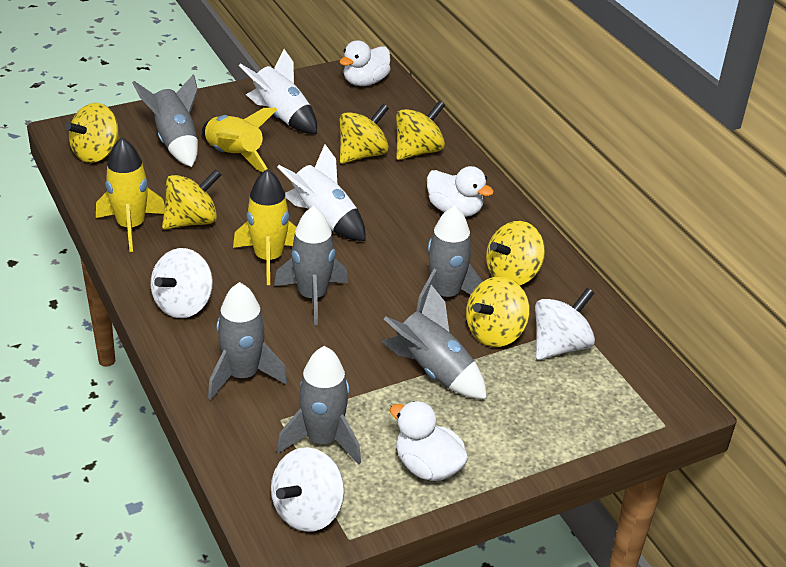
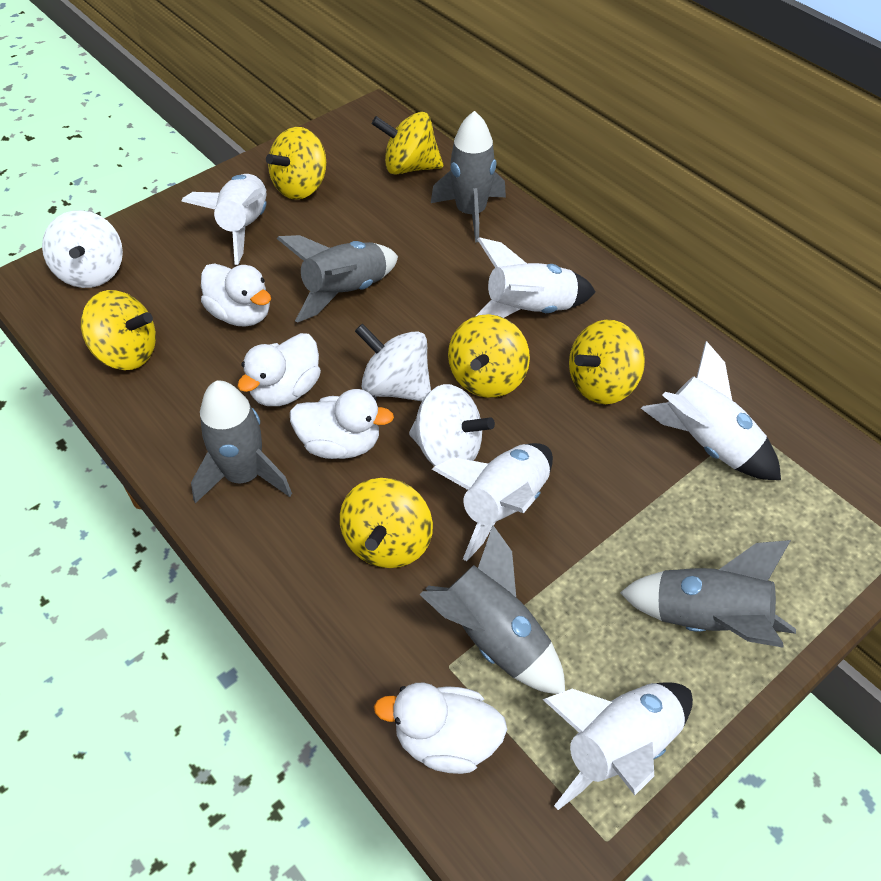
grey rocket: [132,74,198,167] [208,282,288,400] [274,206,348,325] [277,346,361,465] [381,285,487,399] [416,205,483,313] = 6 -> [191,381,292,503] [277,235,398,323] [419,525,565,694] [431,111,506,242] [620,540,796,648] = 5
white duck: [340,40,391,86] [389,401,468,481] [427,166,494,217] = 3 -> [201,263,271,327] [237,333,321,406] [290,389,394,459] [374,683,507,774] = 4
white rocket: [239,49,317,134] [277,144,366,241] = 2 -> [182,174,267,265] [432,443,553,561] [476,237,596,318] [542,682,693,810] [641,341,781,480] = 5
yellow rocket: [96,137,165,252] [202,108,278,172] [233,169,297,285] = 3 -> none = 0

